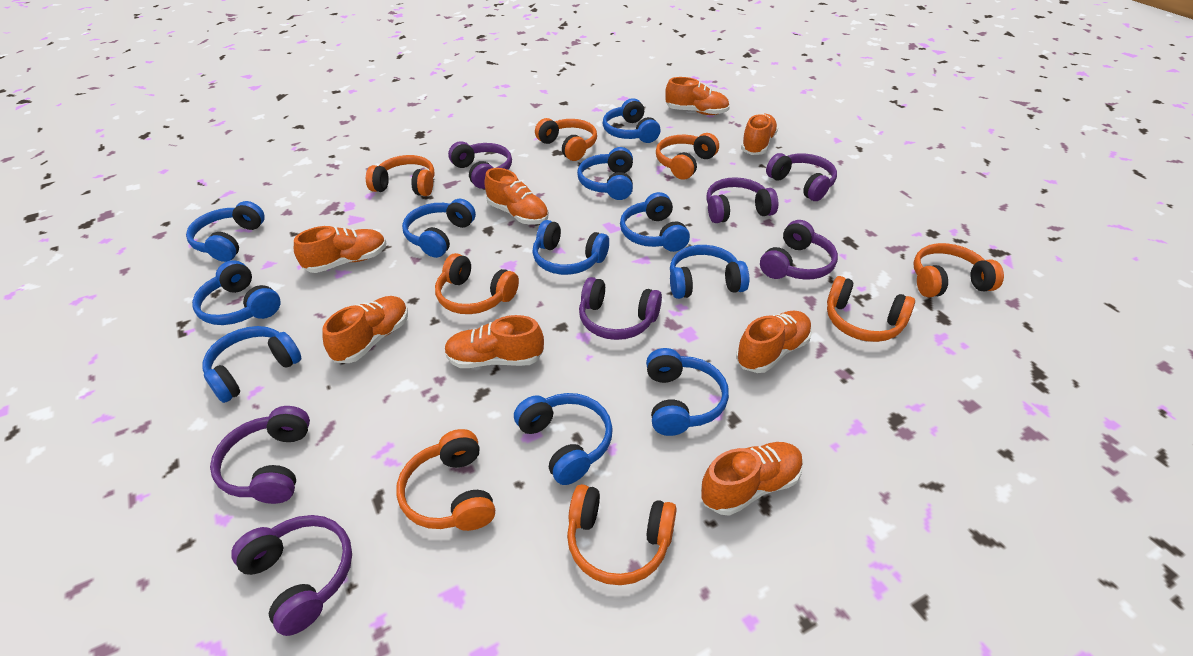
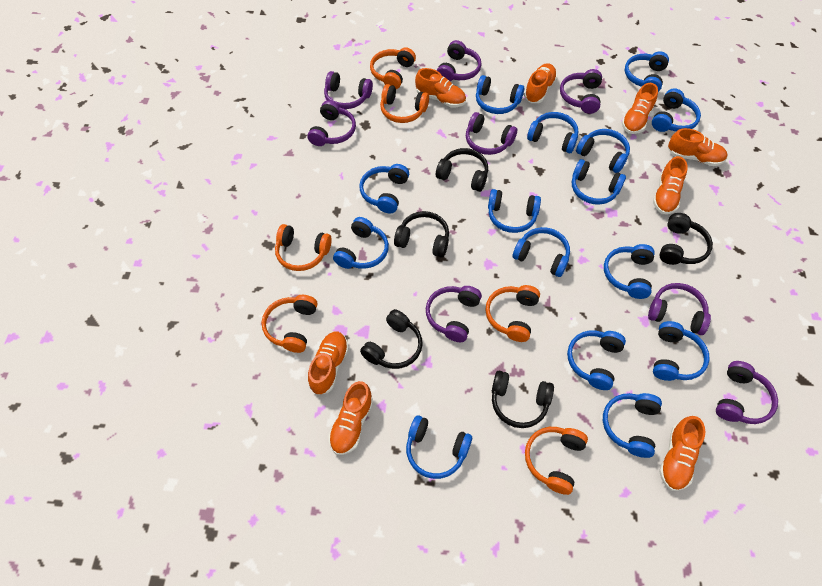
black headphones: none = 0 -> [360,309,423,369] [394,211,449,258] [436,148,488,192] [492,371,554,428] [659,213,713,265] = 5
blue headphones: [186,201,265,262] [192,260,280,325] [202,326,302,403] [402,199,476,258] [514,393,613,485] [532,220,609,275] [577,147,633,200] [603,98,660,143] [620,192,690,252] [646,348,729,436] [670,245,749,299] = 11 -> [333,217,389,269] [359,164,409,213] [406,415,472,479] [476,75,524,114] [488,189,541,233] [513,227,570,277] [527,112,578,153] [567,330,626,390] [572,159,626,205] [576,129,630,173] [603,393,662,458] [604,244,655,299] [625,51,669,92] [652,88,701,132] [653,321,710,381] = 15
orange headphones: [366,155,435,196] [396,429,495,531] [435,253,519,314] [535,118,597,161] [567,484,677,585] [656,133,719,180] [827,276,915,342] [913,243,1004,297] = 8 -> [262,295,317,353] [275,224,332,271] [370,47,416,89] [380,84,429,123] [485,285,540,342] [525,427,588,495] = 6
purple headphones: [210,406,310,504] [231,515,352,636] [448,141,512,189] [579,277,662,340] [706,177,778,223] [760,220,838,280] [766,153,837,201] = 7 -> [307,100,356,146] [324,71,373,109] [426,286,482,342] [437,40,481,81] [466,112,517,155] [560,69,602,114] [648,283,711,335] [716,361,778,424] = 8

